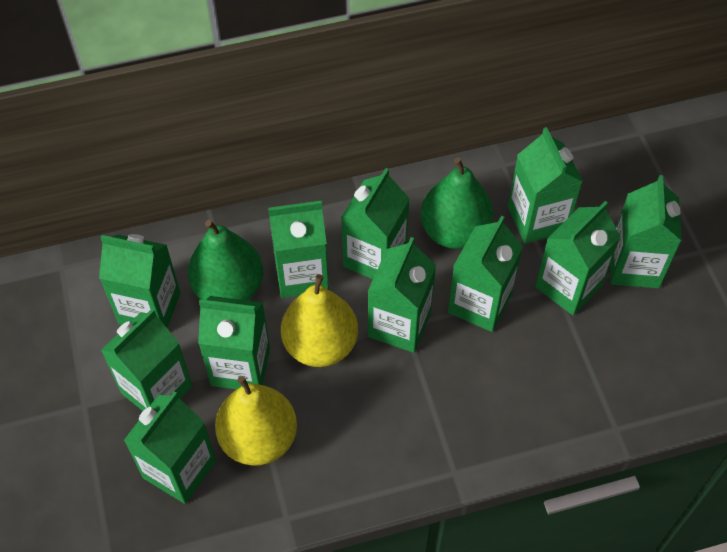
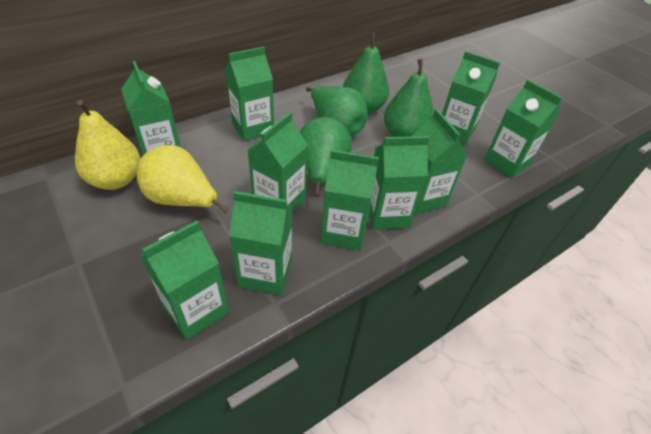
green carton: [99,234,180,328] [101,309,192,411] [123,391,216,504] [198,296,270,390] [268,201,329,298] [341,168,410,279] [368,237,436,353] [448,216,523,332] [508,127,583,243] [535,201,621,315] [610,175,682,288] = 11 -> [121,61,181,155] [141,220,229,340] [225,47,274,141] [229,191,292,295] [247,112,308,213] [320,150,379,250] [369,136,429,230] [412,109,468,214] [442,51,500,144] [484,80,563,178] = 10
green pear: [188,220,263,301] [420,157,494,249] = 2 -> [300,117,352,197] [306,86,368,136] [343,33,389,114] [384,59,434,137] = 4

